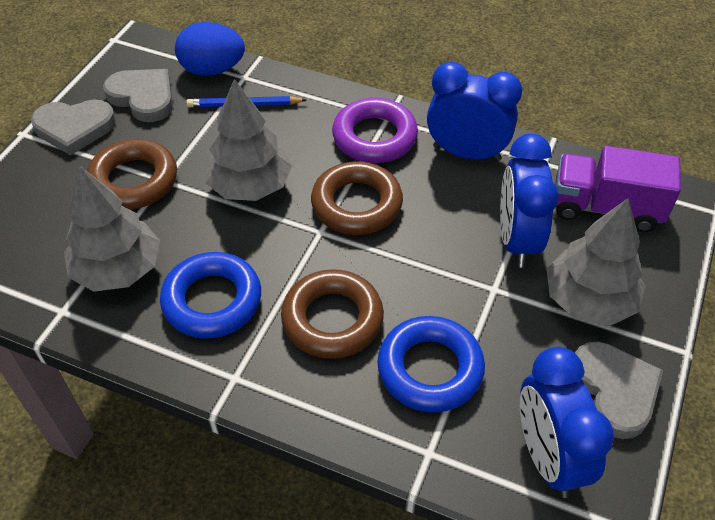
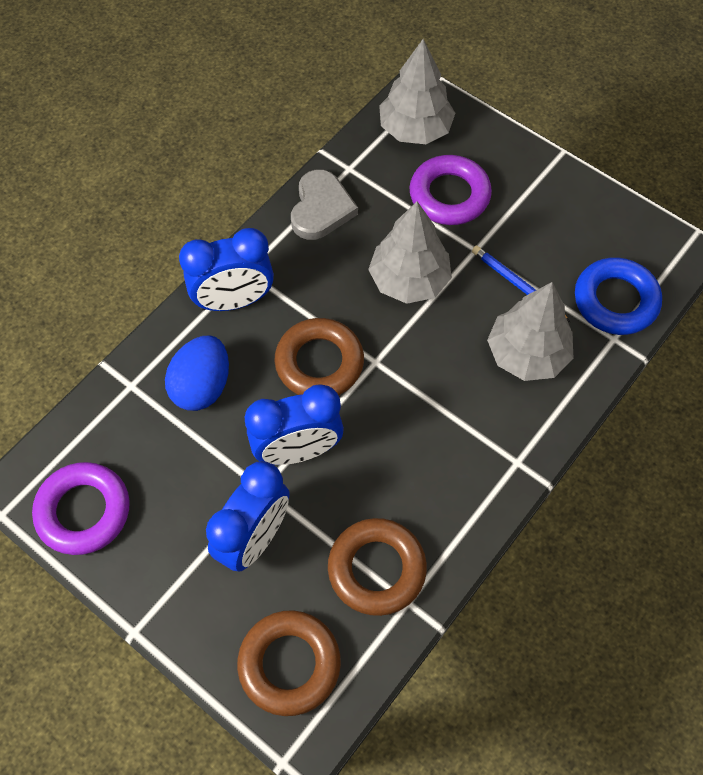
blue ring: [160,252,261,339] [377,316,485,413] = 2 -> [575,257,662,335] = 1
grey heart: [31,99,116,156] [103,69,173,122] [575,342,663,439] = 3 -> [291,170,358,240] = 1
purple ring: [332,98,418,163] = 1 -> [32,462,130,555] [409,155,492,225] = 2
purple truck: [555,146,681,232] = 1 -> none = 0

